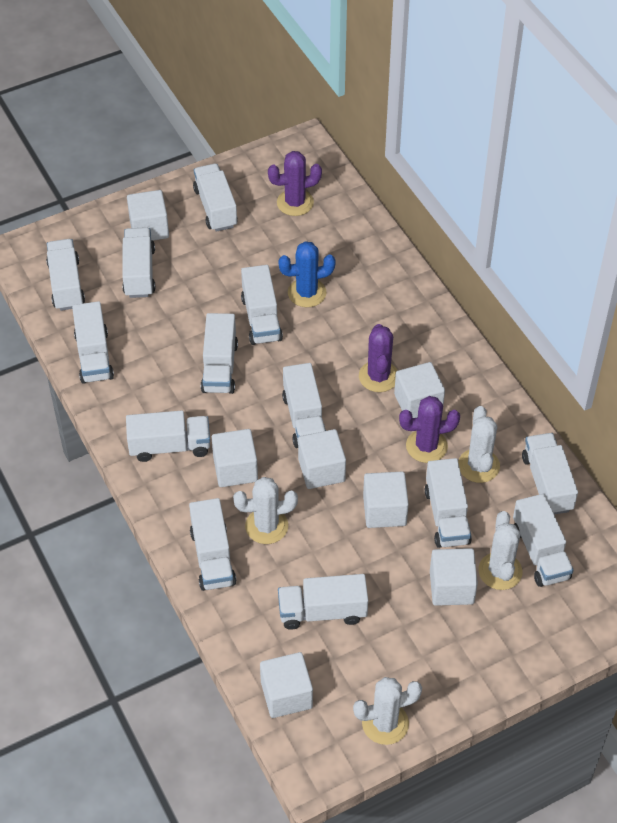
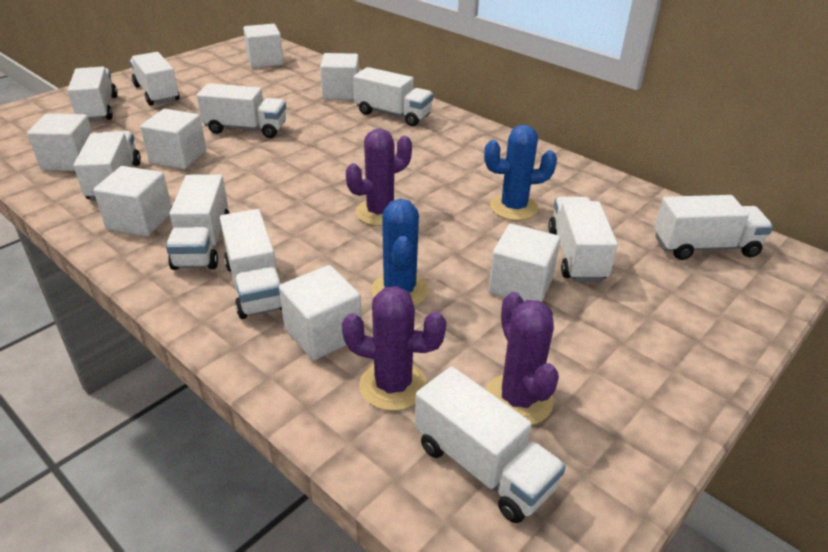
blue cactus: [278,241,336,307] = 1 -> [371,199,429,306] [484,125,557,220] = 2
white cactus: [233,477,298,544] [353,677,422,745] [458,406,500,483] [478,511,522,590] = 4 -> none = 0
white truck: [46,239,85,311] [72,301,114,384] [122,227,155,298] [126,411,210,462] [189,498,236,591] [193,164,238,232] [201,313,238,394] [241,265,283,345] [278,574,368,630] [282,363,326,448] [425,458,472,548] [513,494,574,587] [522,433,578,515] = 13 -> [67,67,118,122] [73,131,141,201] [130,52,179,106] [166,174,230,270] [197,83,286,138] [220,209,282,319] [353,67,433,126] [415,366,566,523] [548,197,618,282] [654,195,773,260] = 10

